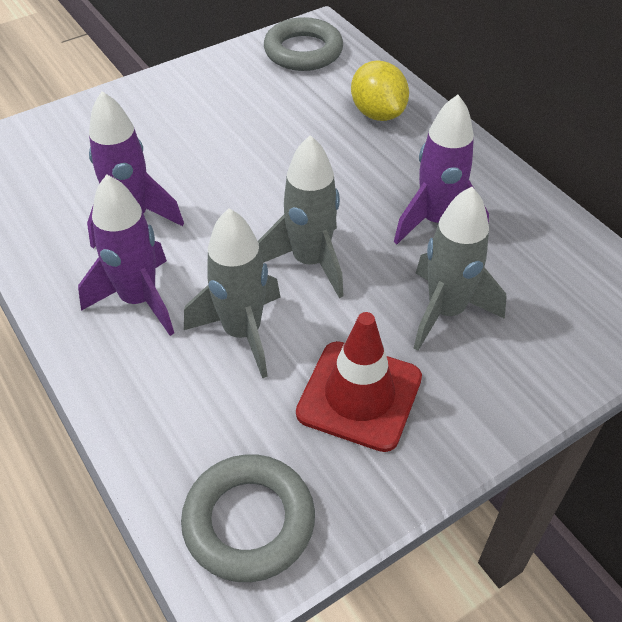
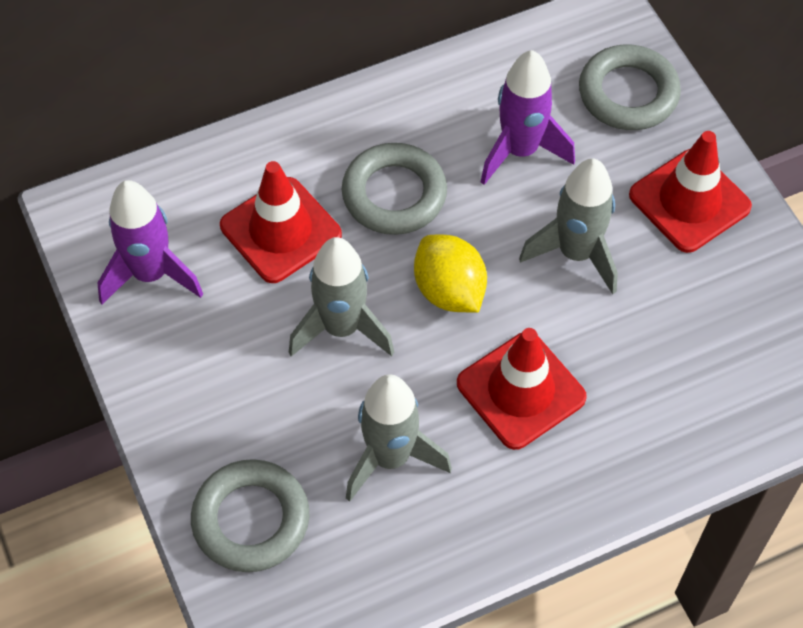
grey ring: [181,454,315,582] [264,17,343,71] = 2 -> [191,459,310,572] [342,143,447,235] [579,45,681,130] = 3
purple rocket: [78,174,174,336] [87,91,184,249] [394,95,489,245] = 3 -> [97,180,203,305] [481,50,575,185] = 2
red traffic cone: [296,312,422,452] = 1 -> [220,161,342,283] [457,328,587,450] [629,131,752,253] = 3

